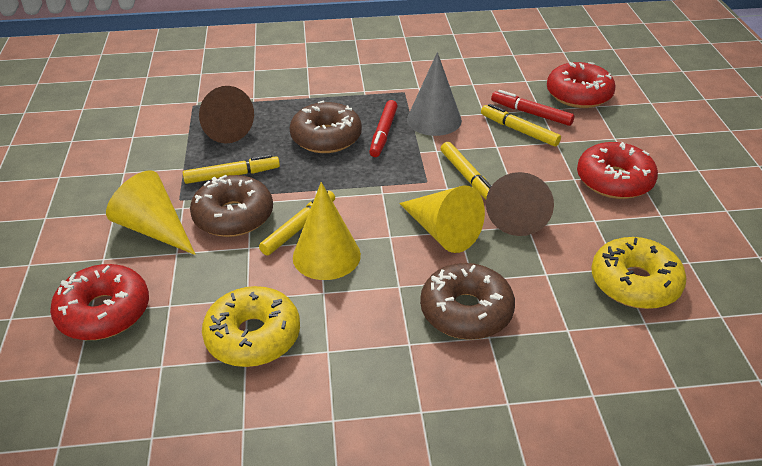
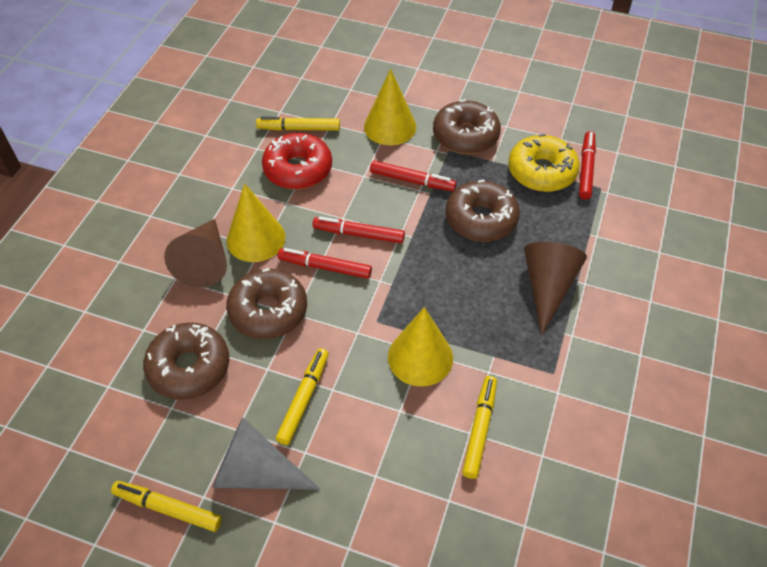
brown donut: [190,175,273,237] [290,100,362,153] [420,263,515,340] = 3 -> [143,322,229,400] [226,268,307,339] [433,99,501,154] [446,179,520,242] = 4
red donut: [50,264,149,340] [547,62,616,108] [577,142,658,199] = 3 -> [262,133,332,189] = 1
red marker: [369,100,398,157] [491,90,574,126] = 2 -> [278,248,372,279] [312,217,405,243] [370,160,457,191] [579,131,596,200] = 4
yellow donut: [202,286,300,367] [591,237,687,309] = 2 -> [508,134,580,192] = 1

